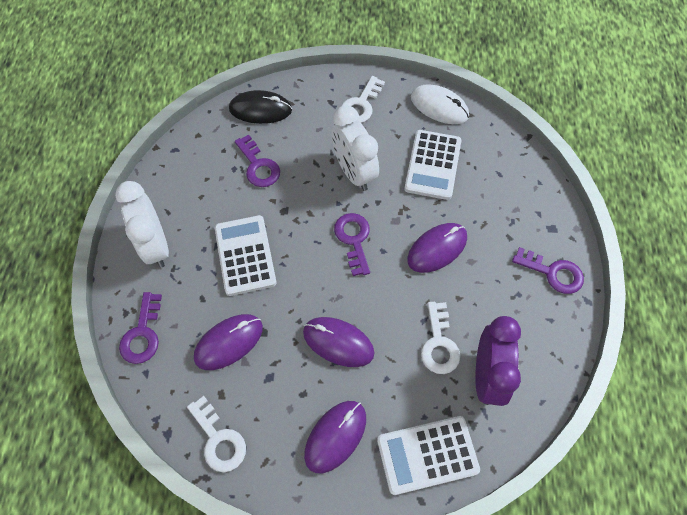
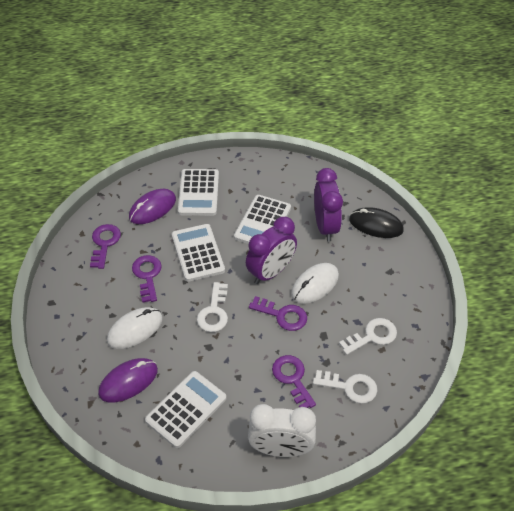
purple clock: [475,316,521,406] = 1 -> [246,217,297,284] [314,168,343,242] = 2
purple mouse: [194,314,263,370] [303,317,374,367] [304,401,366,473] [407,223,467,273] = 4 -> [98,358,158,402] [129,189,176,224] = 2
white calculator: [215,215,277,296] [377,416,480,495] [404,130,461,200] = 3 -> [145,371,226,448] [172,224,225,282] [178,169,219,216] [234,195,291,244] = 4
white clock: [115,181,169,268] [331,105,379,191] = 2 -> [248,404,316,457] = 1
white mouse: [411,84,469,124] = 1 -> [107,307,163,349] [291,263,339,304] = 2

